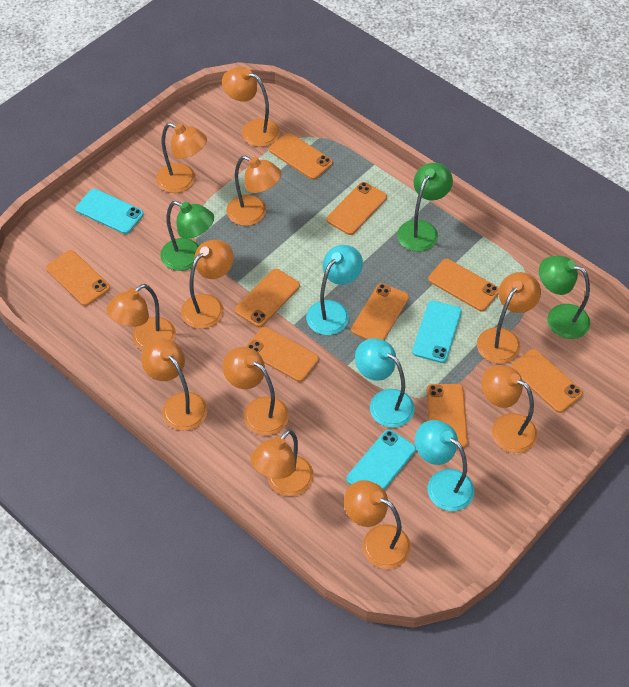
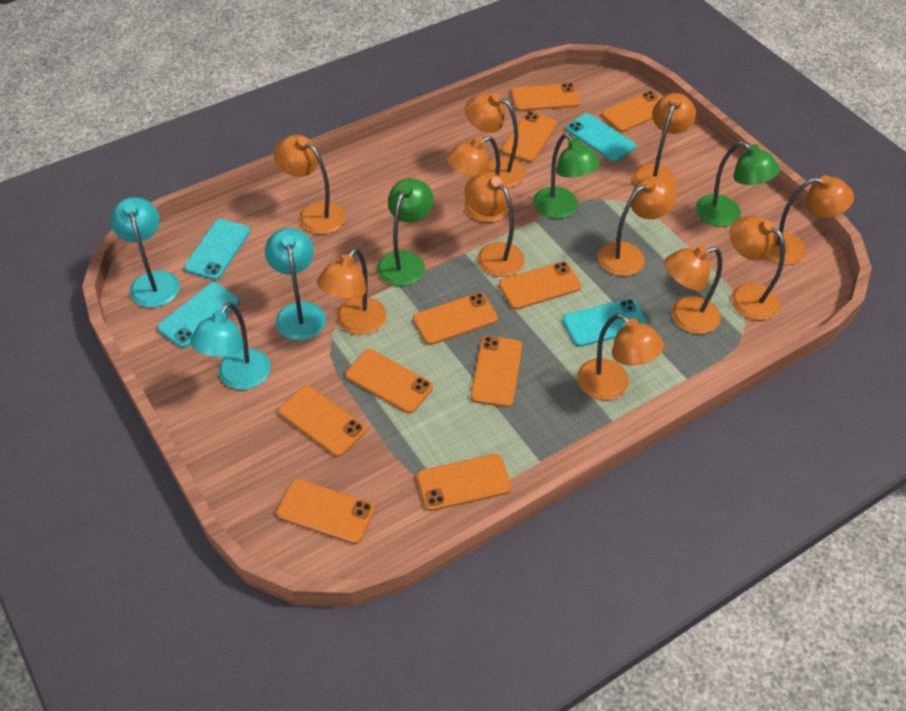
orange phone: [46,250,110,306] [235,269,300,327] [246,327,319,382] [269,133,333,180] [327,182,387,235] [351,283,409,340] [427,384,468,448] [428,259,499,311] [511,349,583,413] = 9 -> [276,479,375,544] [278,385,366,457] [345,349,433,414] [413,293,498,345] [417,454,512,511] [470,336,522,407] [499,261,581,310] [501,112,557,162] [511,83,580,111] [601,91,661,132] = 10
turquoise phone: [76,189,144,234] [346,429,416,490] [412,300,462,363] = 3 -> [157,282,240,348] [184,219,250,280] [562,299,648,347] [566,113,636,162] = 4

